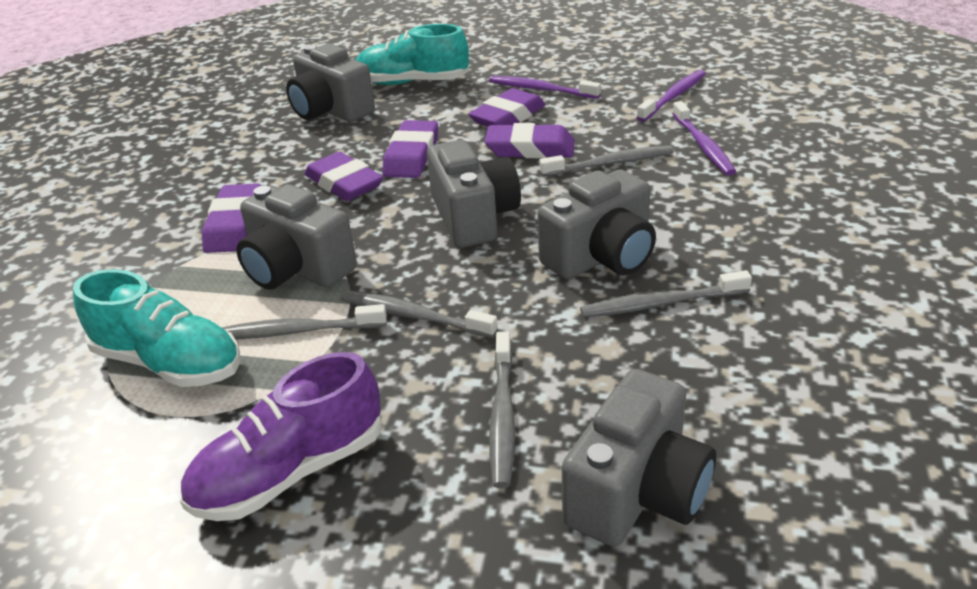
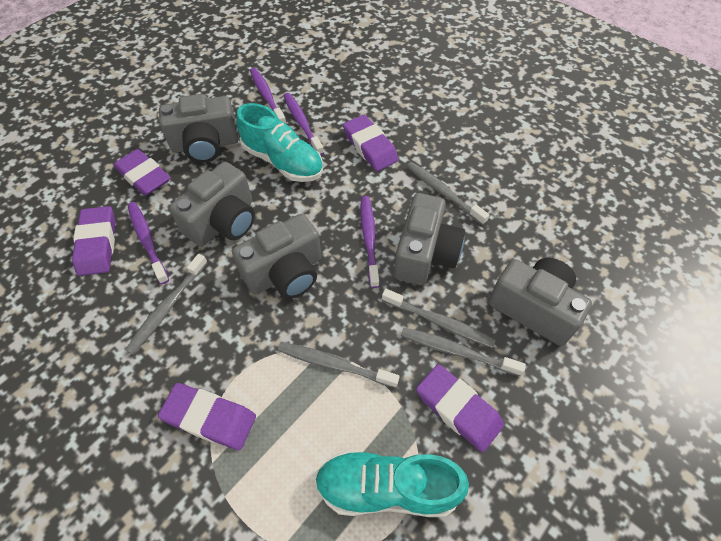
purple shoe: [180,352,382,521] = 1 -> none = 0
purple toothbrush: [489,76,601,99] [636,70,706,122] [672,101,737,176] = 3 -> [127,202,169,284] [250,68,287,124] [283,93,324,156] [360,196,379,288] = 4

